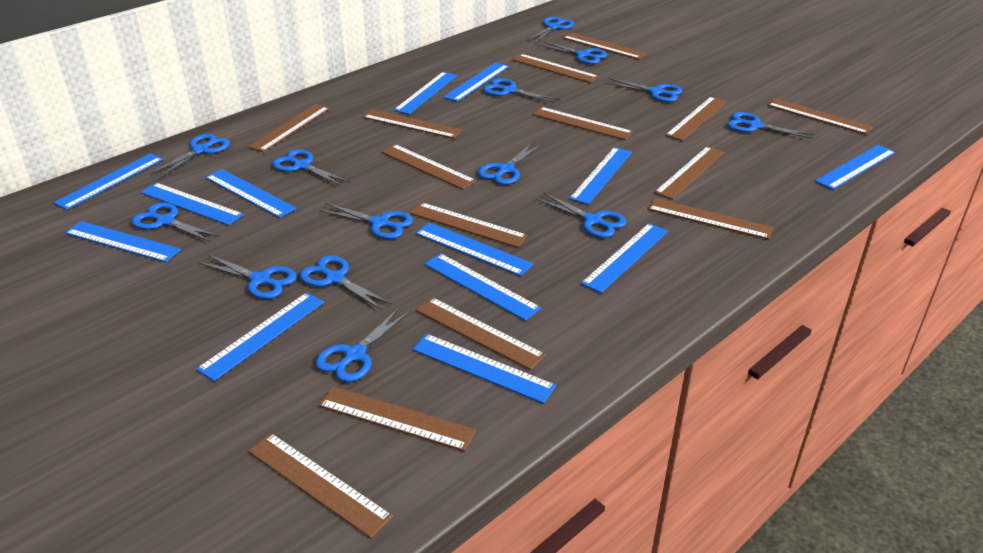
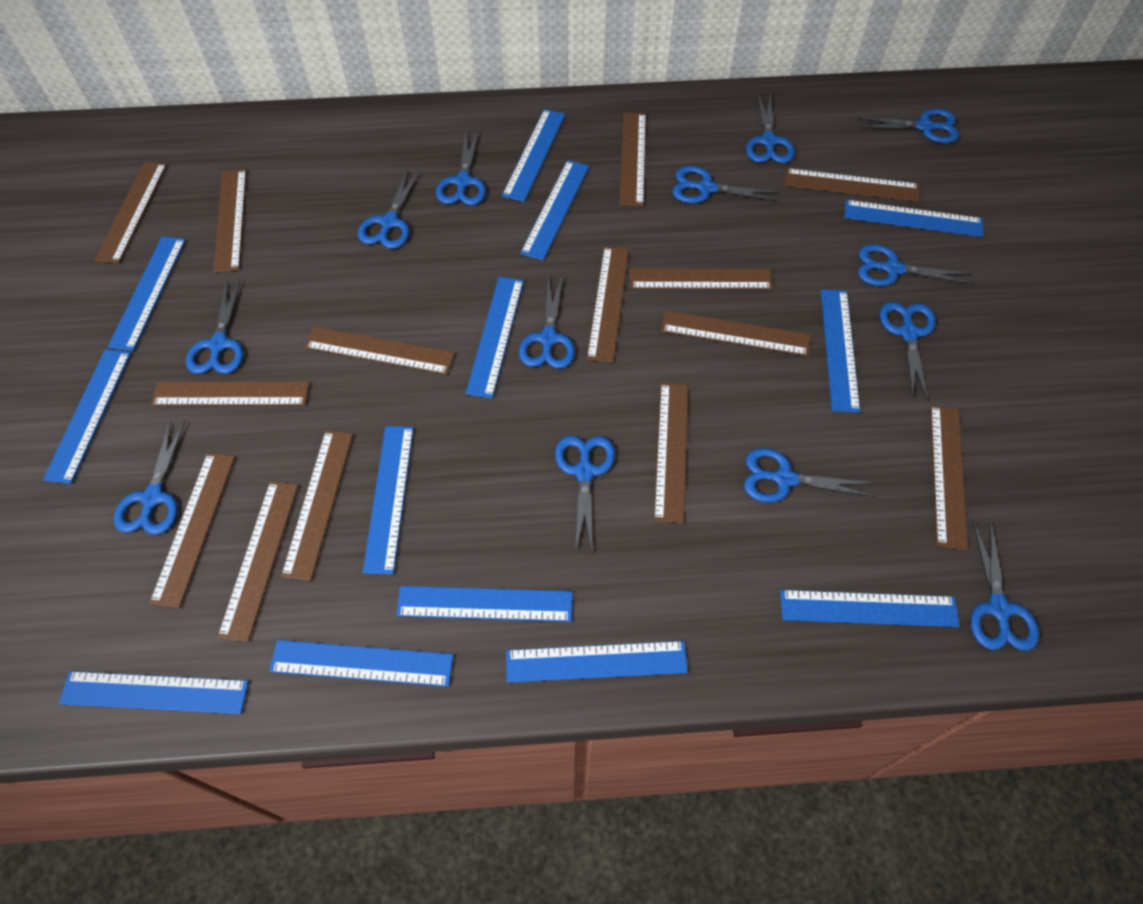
blue scissors: [132,202,220,242] [151,134,230,178] [198,254,297,299] [272,149,350,186] [300,255,392,310] [316,308,410,382] [319,203,413,239] [478,142,542,185] [483,78,559,103] [527,17,574,43] [536,193,626,238] [539,41,607,64] [605,78,683,102] [727,112,814,139] = 14 -> [114,420,185,535] [186,280,243,374] [358,170,420,249] [436,131,486,206] [519,275,575,369] [555,436,615,553] [672,166,780,203] [744,448,875,502] [746,93,795,163] [855,109,959,143] [858,244,973,286] [880,302,936,401] [971,521,1039,651] = 13

